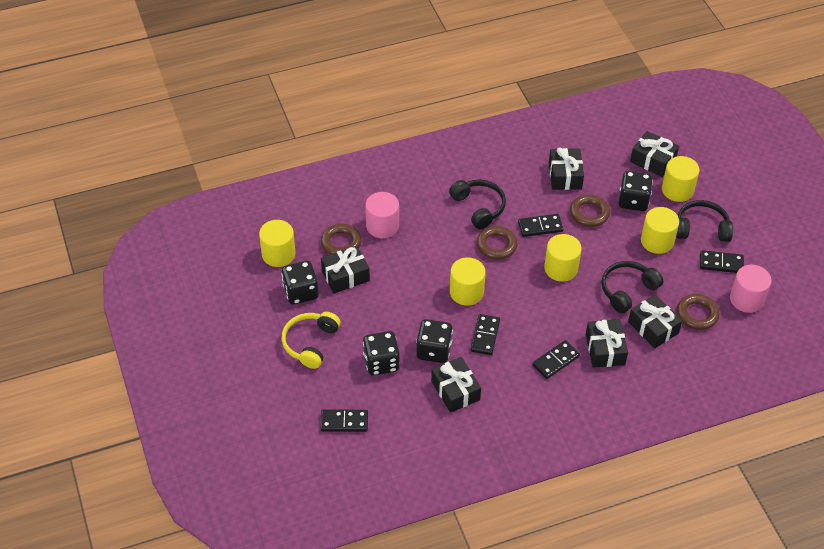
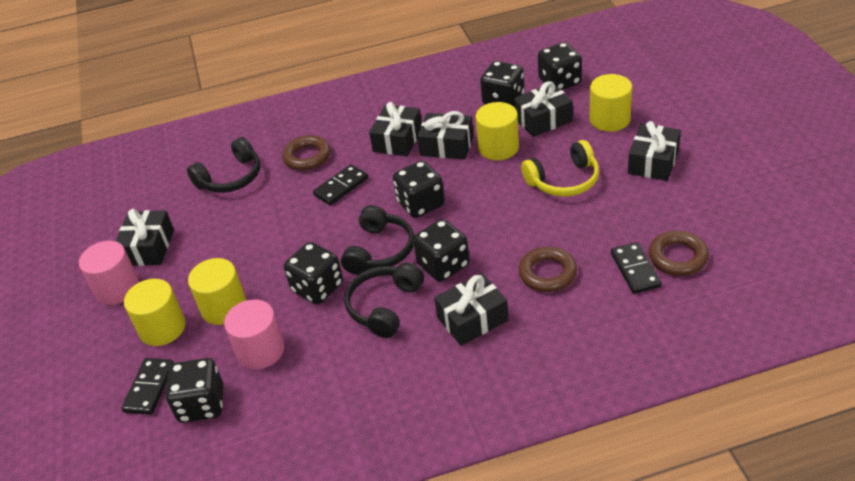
black dice: [281,261,319,305] [363,331,400,376] [416,319,453,363] [618,171,653,211] = 4 -> [165,358,224,423] [284,242,343,305] [393,160,445,218] [413,219,470,282] [480,61,524,107] [538,42,582,90] = 6
black domino: [320,409,368,432] [471,314,500,355] [518,214,563,237] [532,340,580,379] [700,250,744,273] = 5 -> [121,358,174,415] [313,164,368,205] [611,242,662,294] = 3
brown ring: [321,223,362,255] [477,226,518,260] [570,194,610,227] [677,294,720,330] = 4 -> [282,135,331,171] [519,247,577,292] [649,231,709,276] = 3
yellow cylinder: [259,220,295,267] [450,257,486,306] [544,234,582,282] [641,207,679,254] [662,156,699,202] = 5 -> [124,279,186,346] [188,258,246,325] [476,102,519,160] [589,74,632,132] = 4

